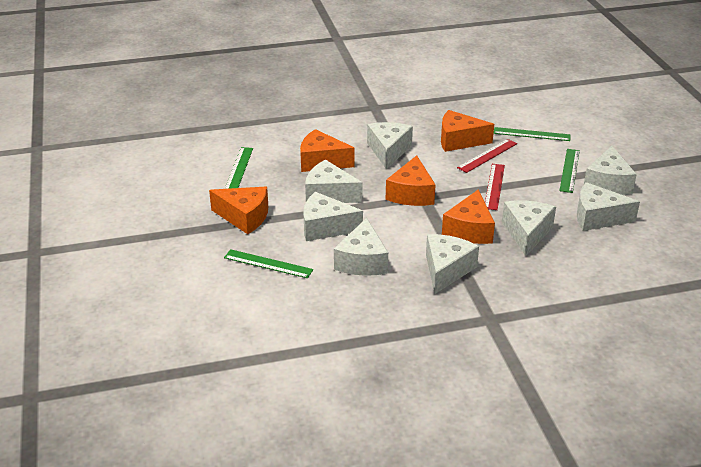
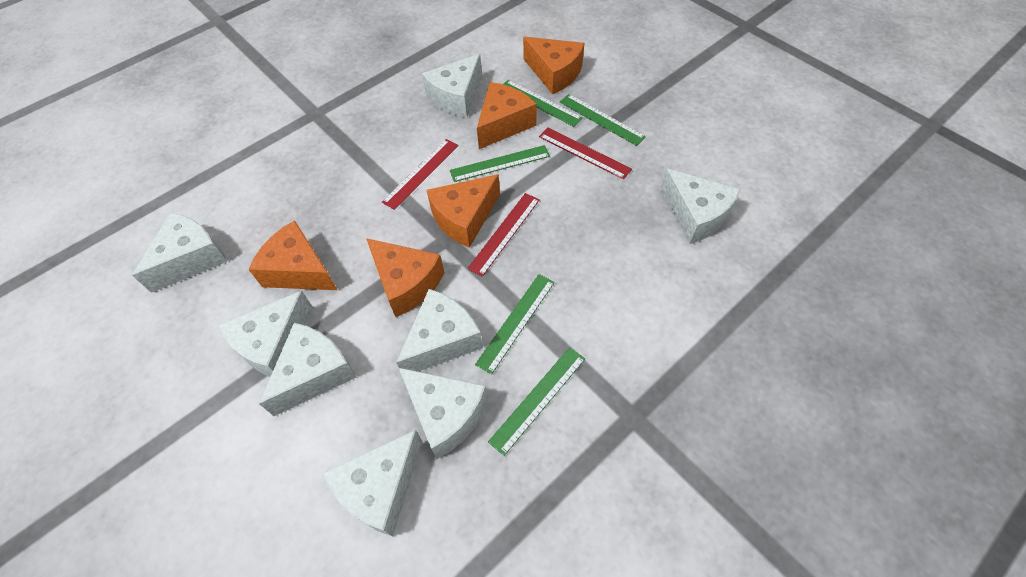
green ruler: [224,249,313,278] [225,147,253,189] [494,127,570,141] [559,149,580,193] = 4 -> [450,145,550,182] [475,274,555,375] [488,347,585,456] [503,80,583,127] [560,94,646,146] = 5
red ruler: [457,139,517,173] [485,164,505,210] = 2 -> [382,139,459,210] [467,193,540,277] [539,128,632,180] = 3

